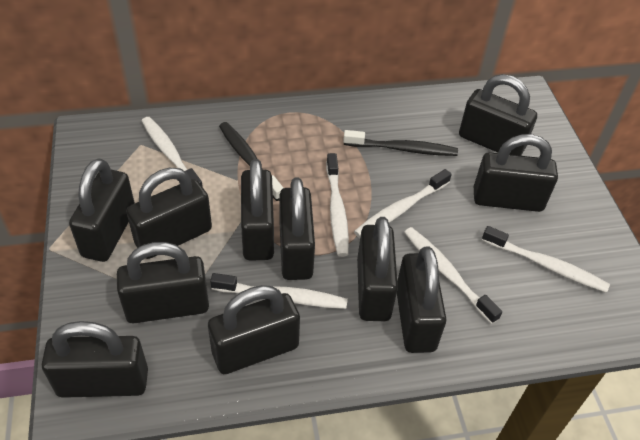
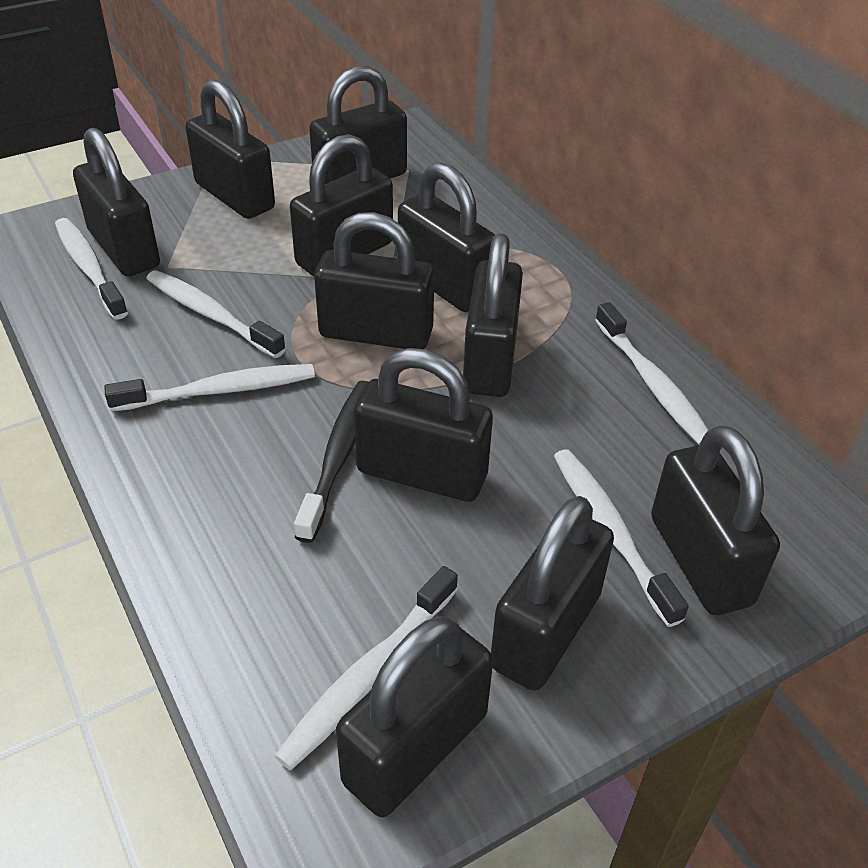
black toothbrush: [219,122,283,201] [343,130,458,156] = 2 -> [294,380,368,543] = 1

